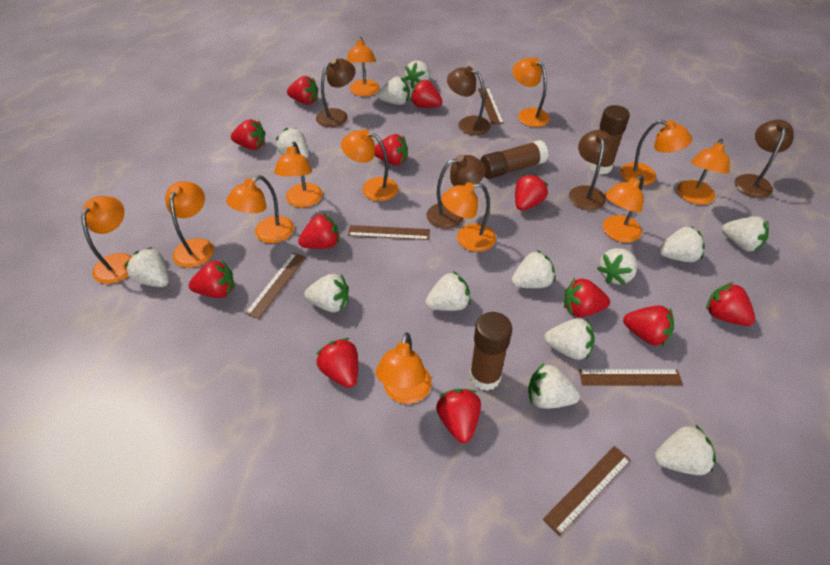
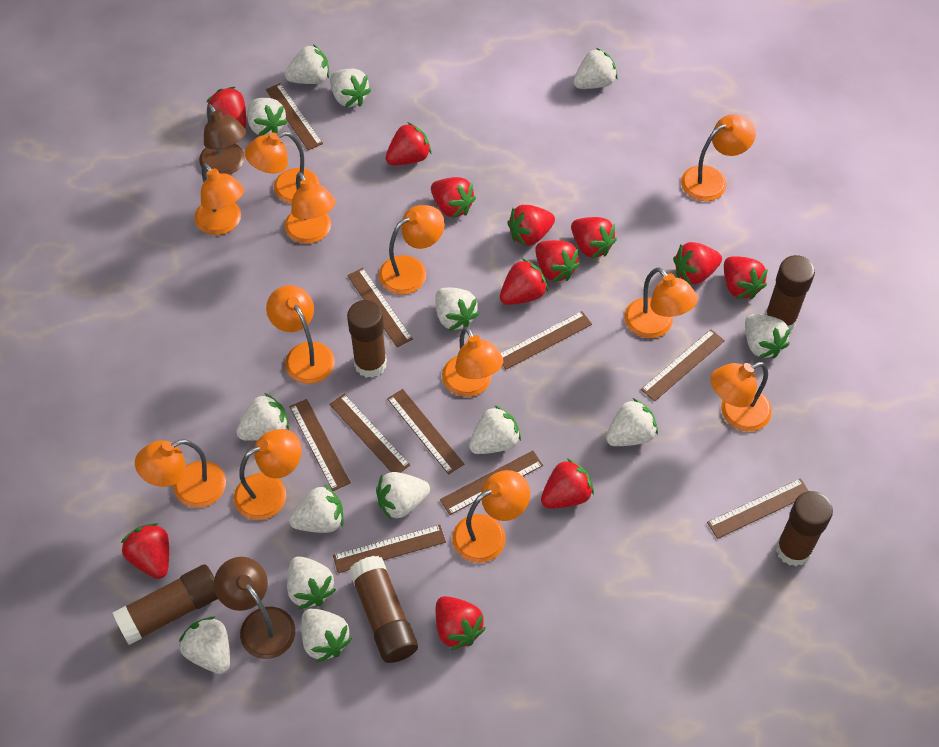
brown glue stick: [470,312,512,391] [481,140,548,179] [589,105,630,174] = 3 -> [113,564,218,645] [347,300,387,378] [349,556,418,663] [765,255,815,331] [776,491,833,566] = 5
brown lamp: [316,58,356,127] [427,155,486,229] [447,66,491,135] [569,130,615,210] [734,119,794,198] = 5 -> [199,104,246,175] [214,557,295,659] = 2
brown ruler: [245,253,306,319] [348,225,430,240] [478,88,504,125] [543,446,631,536] [579,369,683,386] = 5 -> [266,83,323,150] [289,399,351,491] [329,394,410,473] [333,525,446,573] [347,268,413,347] [387,389,464,475] [440,451,543,515] [501,311,592,370] [641,329,725,402] [707,478,809,539] = 10
white strawberry: [125,247,169,287] [276,128,309,159] [304,274,349,312] [378,77,409,105] [404,60,430,88] [425,271,471,311] [511,250,555,288] [528,363,580,409] [544,318,595,360] [597,248,637,285] [655,425,716,475] [659,226,705,262] [722,216,769,251] = 13 -> [179,616,230,674] [236,393,289,441] [247,98,288,136] [285,44,329,84] [287,556,336,609] [289,484,343,533] [301,608,352,663] [330,69,371,107] [376,472,430,520] [435,288,480,331] [469,405,521,454] [573,48,618,89] [606,398,658,446] [745,314,791,359] = 14

